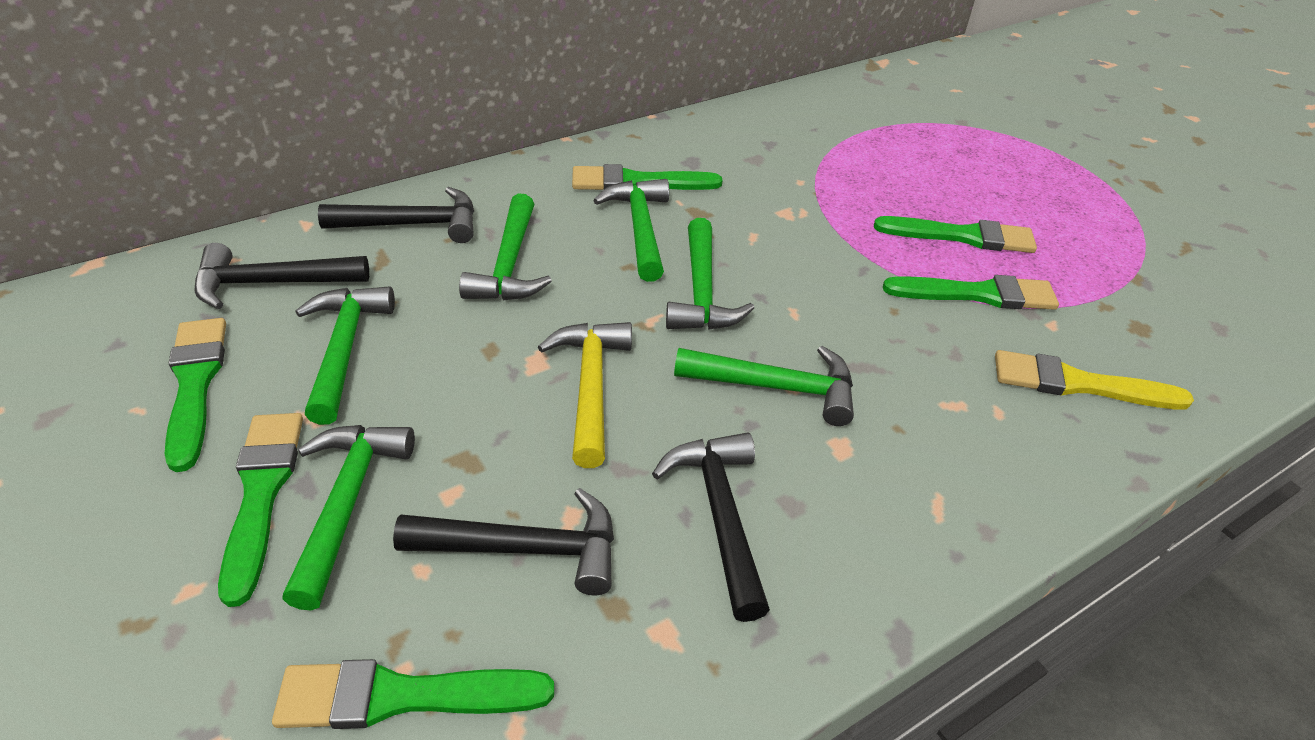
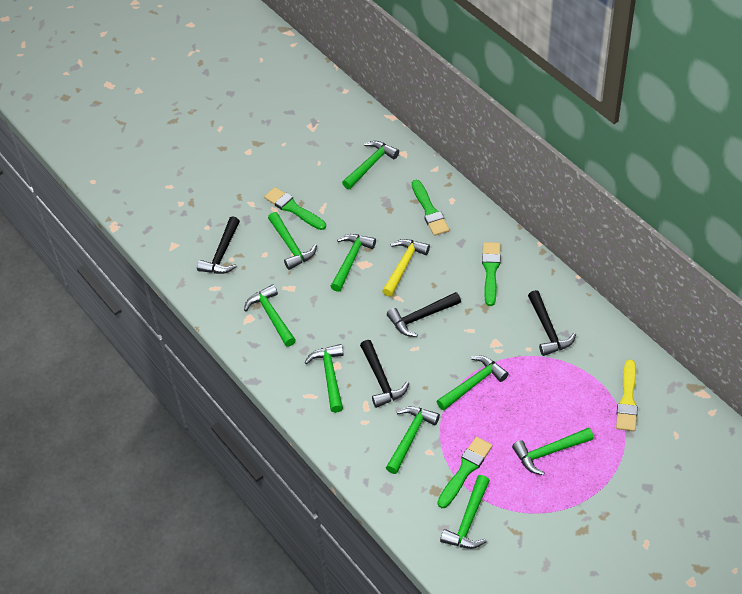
green brush: [165,318,226,472] [218,413,303,607] [272,659,554,729] [572,164,723,190] [874,216,1037,253] [883,275,1059,310] = 6 -> [264,187,326,230] [412,180,449,236] [437,437,492,508] [482,242,501,306] = 4
green hammer: [282,425,415,610] [295,286,395,425] [459,193,552,300] [593,179,669,282] [666,218,754,330] [674,346,854,426] = 6 -> [244,284,296,347] [268,212,317,270] [304,344,344,413] [330,234,376,292] [342,141,399,189] [386,406,440,474] [437,356,508,410] [440,475,490,549] [512,428,594,475] = 9

